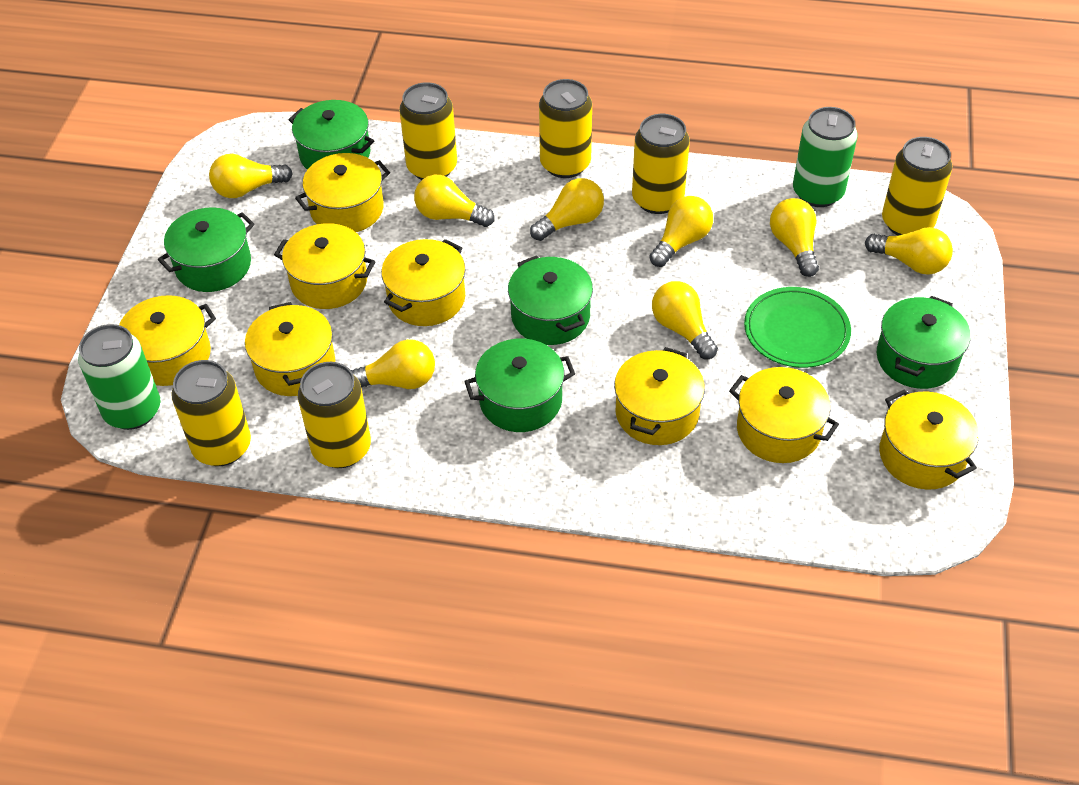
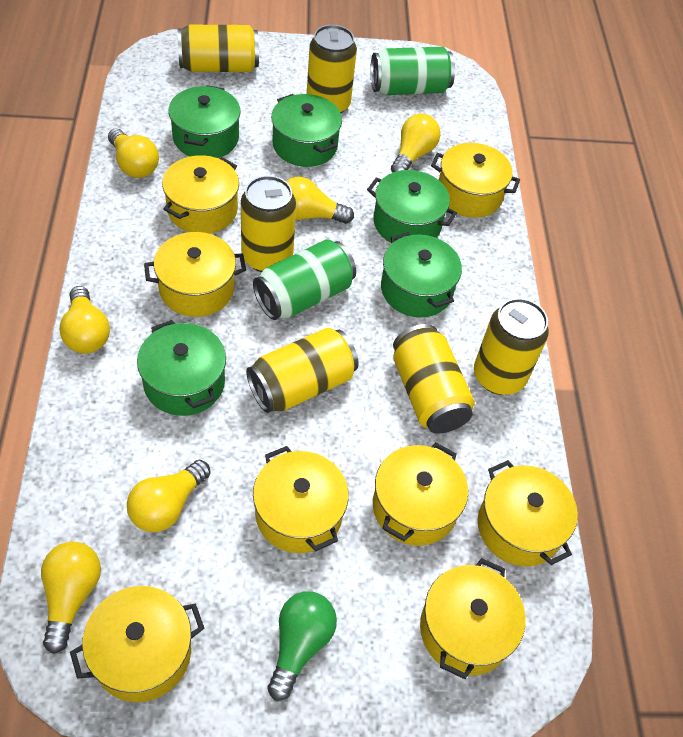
green light bulb: none = 0 -> [267,591,337,701] = 1
green plate: [744,287,851,368] = 1 -> none = 0
yellow light bulb: [209,154,293,198] [351,339,435,389] [414,174,495,227] [530,178,604,241] [649,196,713,267] [652,281,718,359] [770,198,819,277] [865,227,953,275] = 8 -> [41,542,101,654] [59,286,110,354] [108,128,159,178] [127,460,210,532] [286,177,354,224] [391,114,441,173] = 6

